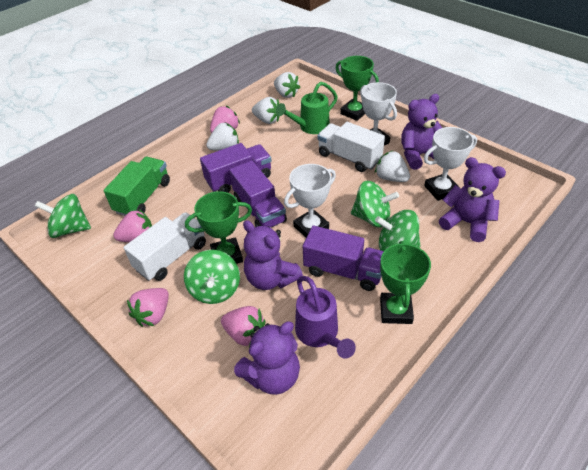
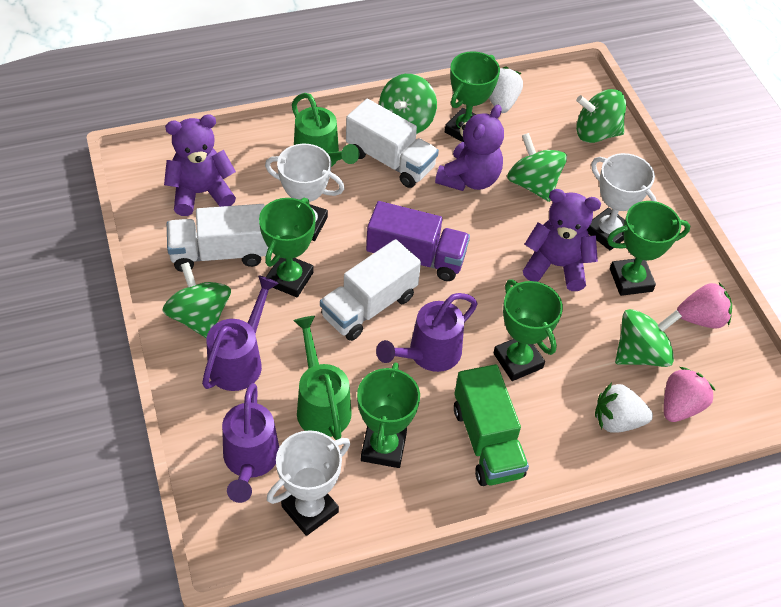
green spinning top: [35,194,91,238] [184,250,240,304] [351,181,399,228] [375,210,420,251] = 4 -> [163,262,231,339] [379,74,437,134] [507,133,567,202] [576,89,626,143] [615,309,682,367] = 5
green trophy: [185,191,252,264] [336,56,379,121] [380,241,431,324] = 3 -> [259,198,316,297] [357,362,420,468] [445,51,500,142] [494,280,563,381] [607,201,690,296] = 5
green watering can: [276,82,338,134] = 1 -> [292,93,359,167] [293,316,352,440] = 2
pink strawberry: [113,209,152,242] [127,288,169,327] [210,106,240,133] [221,306,266,347] = 4 -> [664,367,716,422] [677,283,732,329] = 2
purple teddy bear: [234,322,300,395] [243,220,303,290] [401,94,442,170] [439,157,506,242] = 4 -> [164,114,236,216] [435,105,504,191] [523,189,601,291] = 3
purple truck: [200,143,272,193] [229,161,287,228] [303,225,384,291] = 3 -> [366,201,470,281] = 1
purple watering can: [295,276,356,359] = 1 -> [202,276,279,391] [222,383,279,503] [376,293,477,372] = 3
white strawberry: [206,122,239,151] [252,97,279,124] [274,72,300,98] [375,150,410,182] = 4 -> [489,67,523,113] [595,383,653,433] = 2
white truck: [124,212,206,281] [317,122,385,172] = 2 -> [167,204,268,272] [320,239,421,341] [346,99,439,188] = 3

